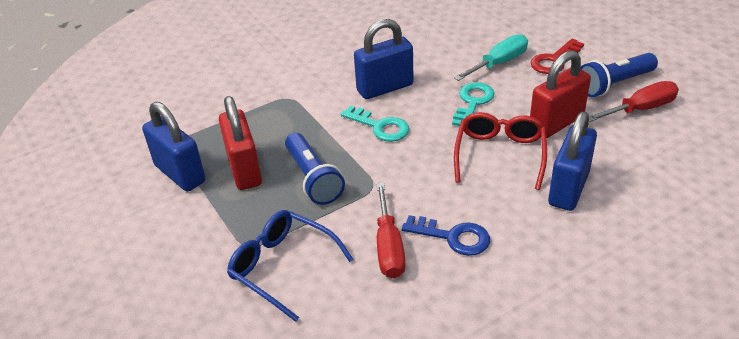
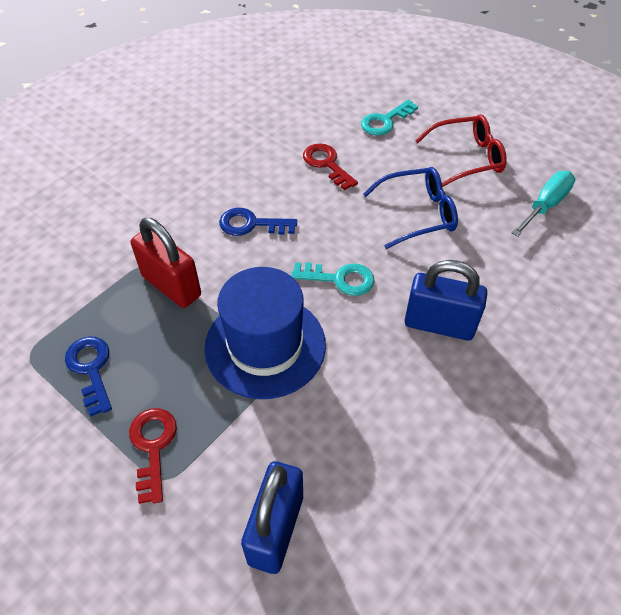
blue flashlight: [285,133,345,205] [580,53,658,97] = 2 -> none = 0
blue hat: none = 0 -> [204,267,326,399] = 1
blue key: [402,215,490,256] = 1 -> [65,337,112,416] [219,208,297,236] = 2
blue padlock: [142,102,206,192] [354,19,414,99] [548,111,597,211] = 3 -> [241,461,303,574] [405,260,487,340] = 2
red key: [530,38,584,74] = 1 -> [129,408,177,504] [303,143,358,190] = 2
red padlock: [219,96,262,190] [530,50,591,138] = 2 -> [131,218,201,308] = 1
red screwdriver: [376,183,406,278] [589,81,679,122] = 2 -> none = 0

